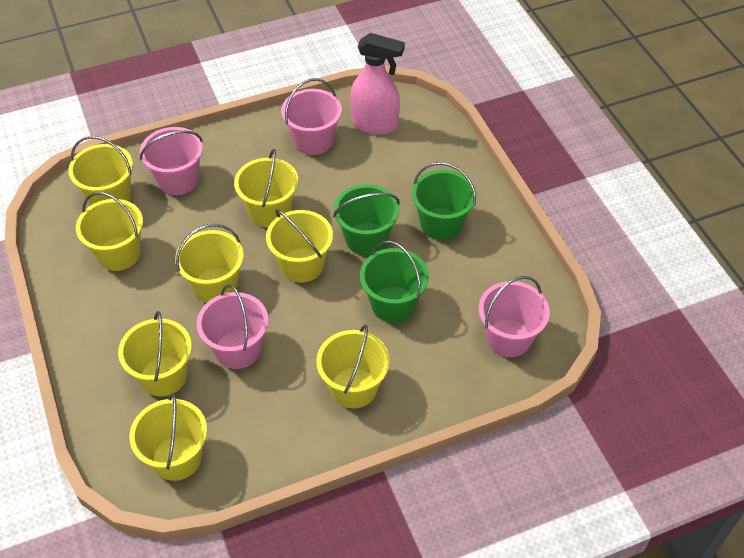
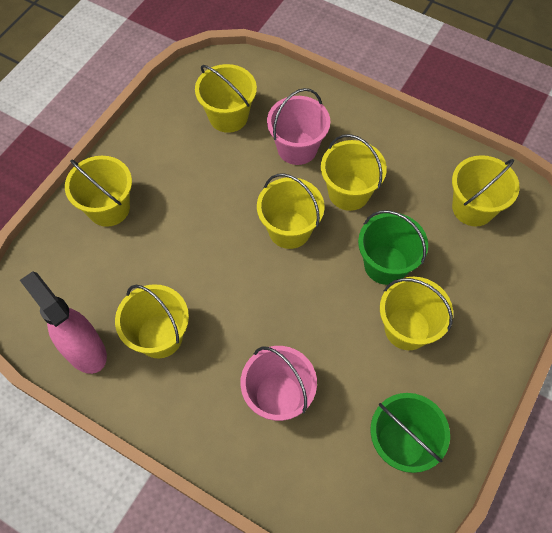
green bucket: [333,184,400,256] [360,241,429,323] [412,162,477,240] = 3 -> [358,210,428,285] [370,393,450,473] = 2
pink bucket: [140,127,203,195] [197,284,268,369] [281,78,342,155] [479,276,550,357] = 4 -> [240,346,317,421] [267,88,330,165] = 2
yellow bucket: [68,136,133,205] [76,192,143,271] [118,311,192,397] [129,393,207,481] [175,224,244,303] [234,148,298,228] [266,209,333,283] [316,325,390,408] = 8 -> [65,156,132,227] [115,284,189,358] [195,64,257,133] [257,173,324,249] [321,134,387,211] [380,277,453,350] [452,155,520,226] = 7

